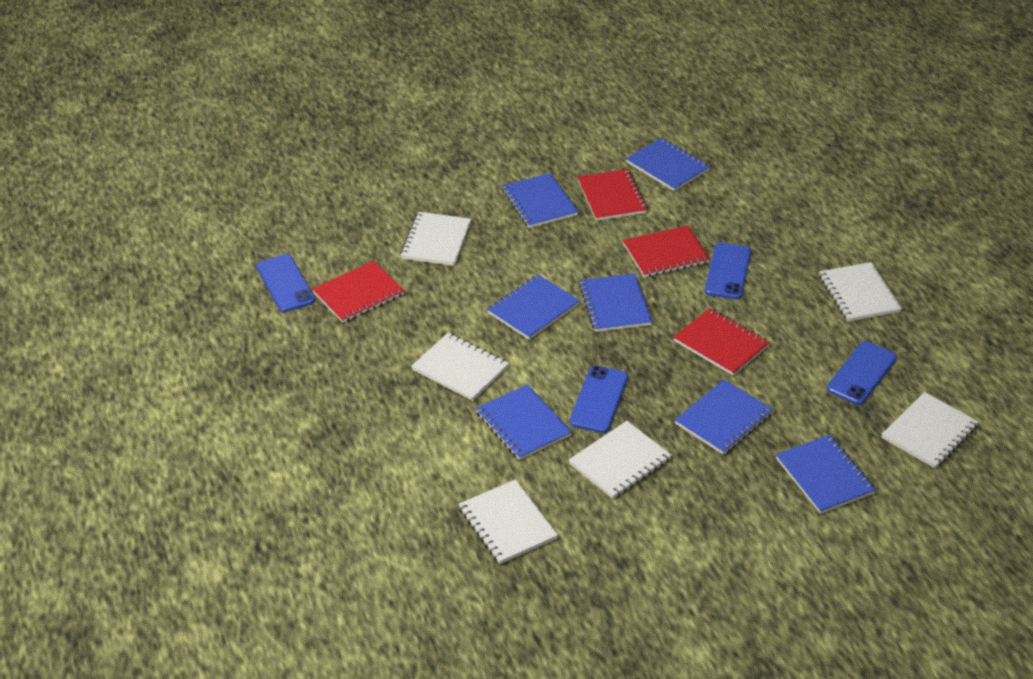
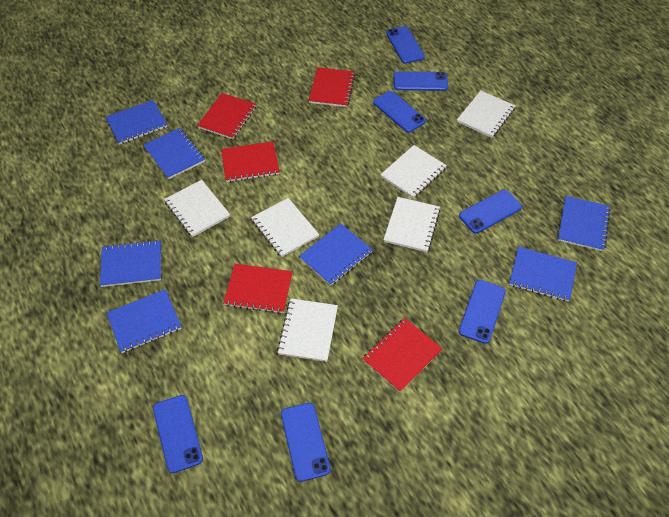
blue phone: [256,254,315,312] [569,366,628,433] [705,243,751,299] [827,341,897,405] = 4 -> [153,395,203,473] [281,403,331,482] [373,91,426,132] [386,26,425,64] [393,71,448,91] [459,190,522,233] [459,280,506,344] = 7
red notebook: [312,261,405,323] [577,169,648,221] [623,226,710,277] [673,308,770,376] = 4 -> [197,93,256,139] [221,142,280,182] [223,264,293,314] [309,67,355,107] [362,318,443,392] = 5

